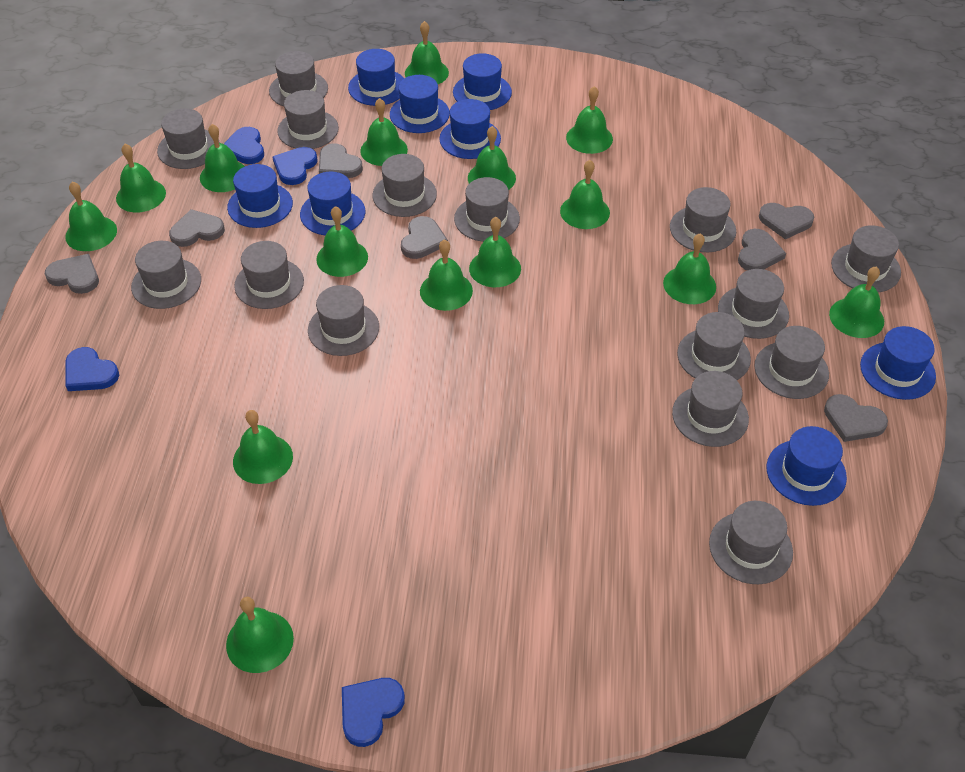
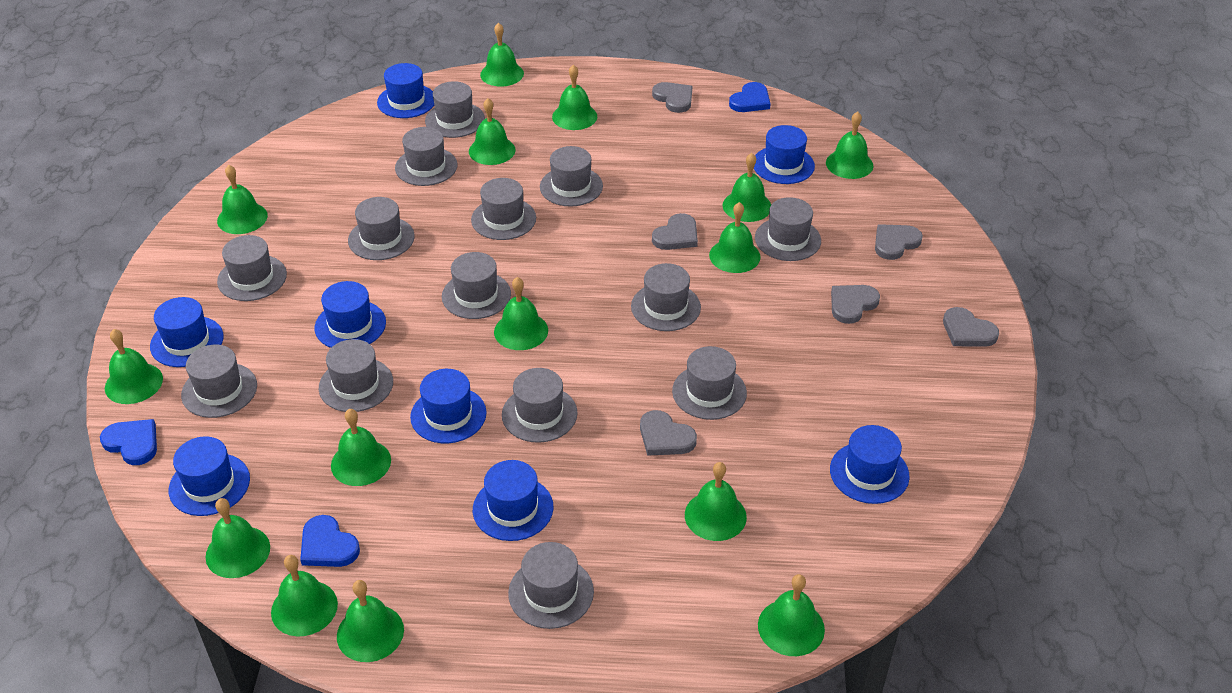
blue heart: [65,347,119,391] [224,127,264,164] [273,147,318,185] [342,678,405,747] = 4 -> [100,419,157,465] [300,515,360,567] [729,82,770,112] = 3
grey hat: [131,241,201,309] [157,108,220,169] [234,241,304,309] [269,51,328,106] [277,90,339,149] [308,285,379,356] [373,154,437,217] [454,177,520,242] [670,187,736,252] [672,371,749,447] [677,312,751,380] [709,501,793,584] [718,269,789,339] [754,326,829,399] [831,225,901,292] = 15 -> [181,345,257,418] [217,235,287,301] [319,339,393,412] [348,197,415,260] [395,127,457,186] [425,81,485,138] [442,252,511,319] [471,178,536,240] [502,368,578,443] [508,542,594,629] [540,146,603,207] [631,263,701,331] [672,346,747,420] [755,197,821,261] = 14
grey heart: [45,254,99,294] [169,209,225,247] [319,143,363,178] [401,216,448,259] [738,229,786,271] [759,203,814,239] [824,394,888,442] = 7 -> [640,410,697,456] [652,82,692,113] [652,213,698,250] [831,285,880,324] [875,224,923,260] [943,307,999,347] = 6

